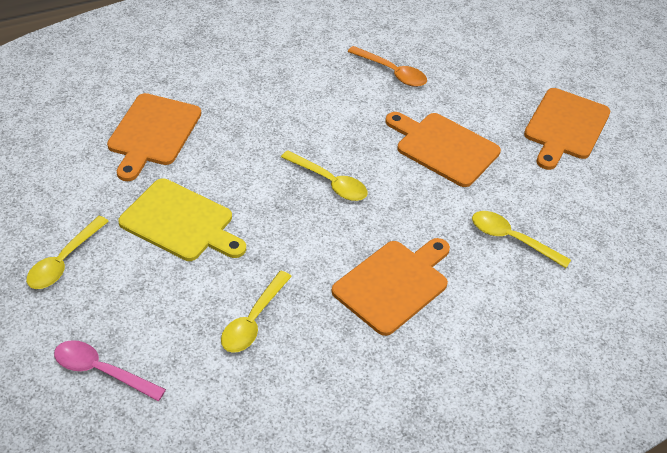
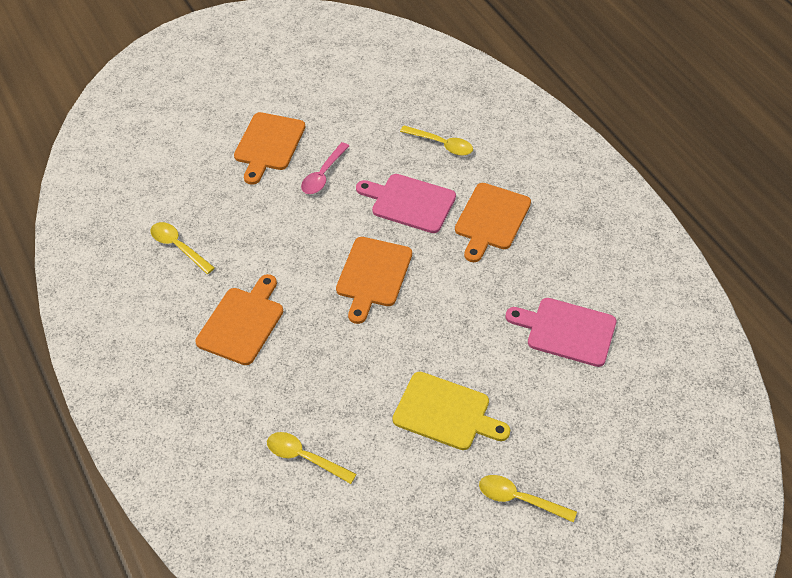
orange spoon: [347,46,427,87] = 1 -> none = 0
pink cutting board: none = 0 -> [356,174,456,233] [505,298,616,367] = 2

